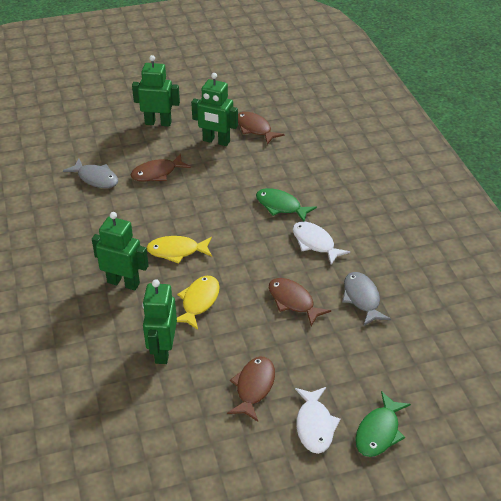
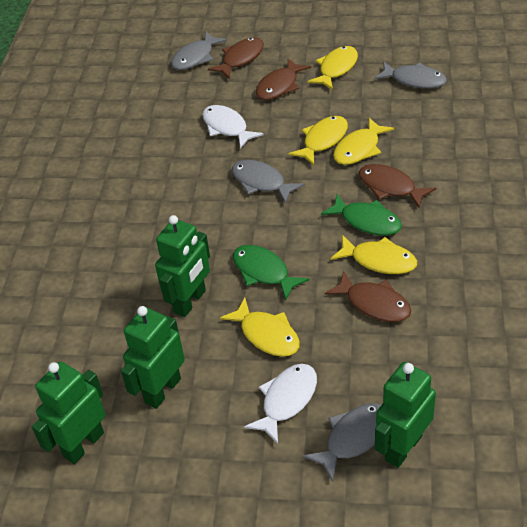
grey fish: [63,159,118,188] [342,272,391,326] = 2 -> [171,32,227,70] [232,160,304,204] [303,403,381,482] [374,62,447,89] = 4
yellow fish: [146,236,212,264] [177,276,220,330] = 2 -> [220,298,300,357] [288,116,348,165] [307,46,358,90] [331,235,417,274] [333,117,394,165] = 5

